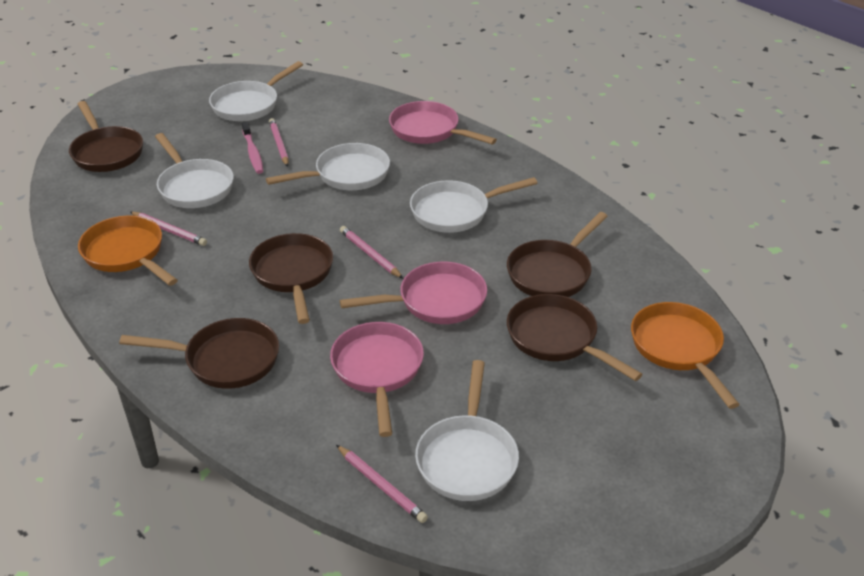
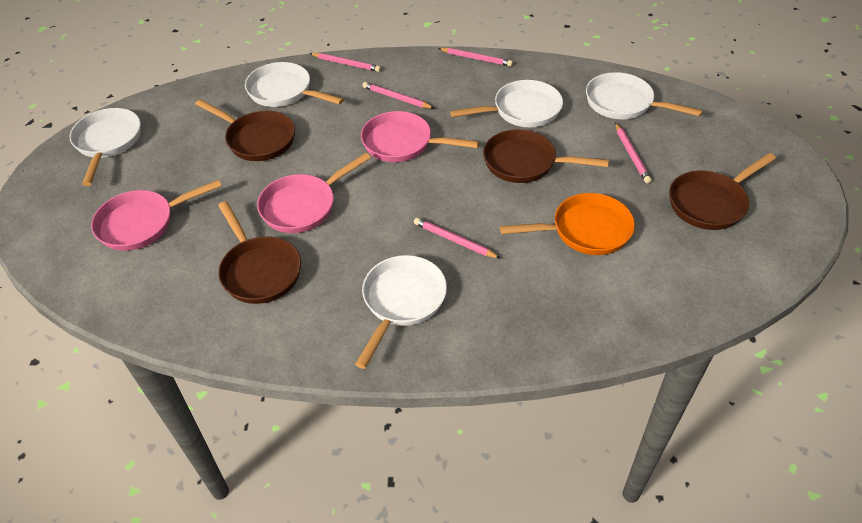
brown pan: [69,101,143,172] [119,318,279,389] [249,233,333,324] [507,212,608,297] [507,294,643,381] = 5 -> [195,99,295,161] [218,201,301,304] [483,129,609,183] [669,153,776,230] = 4
orange pan: [78,216,178,286] [631,302,740,409] = 2 -> [500,193,635,255] = 1
pink pencil: [130,212,207,246] [269,118,289,167] [336,445,428,523] [340,226,403,279] = 4 -> [310,53,381,72] [363,82,434,109] [414,218,501,259] [438,48,513,67] [615,123,651,183] = 5
pink toothbrush: [242,122,263,174] = 1 -> none = 0

